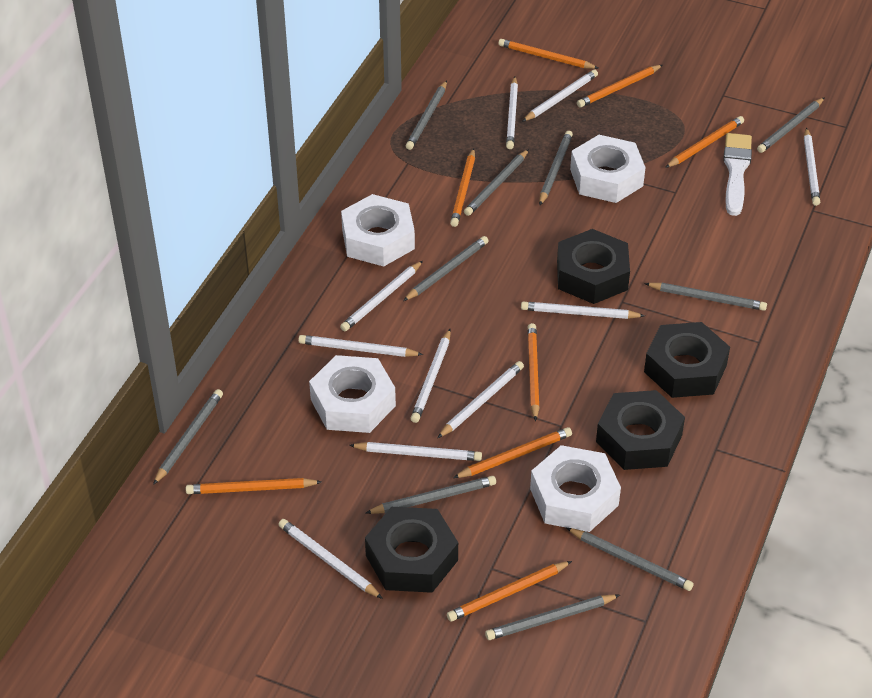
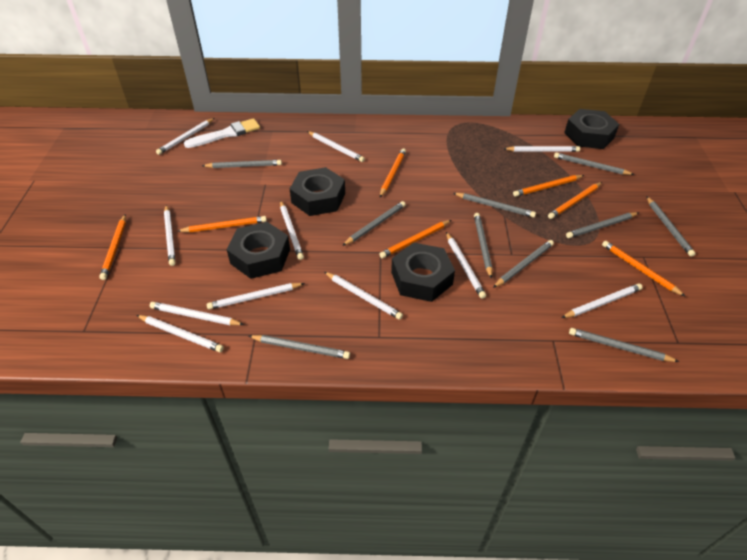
orange pencil: [186,478,322,494] [447,561,572,622] [450,148,475,227] [453,427,572,478] [498,39,599,69] [527,323,540,421] [577,65,662,108] [665,116,744,168] = 8 -> [99,214,126,280] [178,216,267,232] [379,220,451,258] [380,148,406,197] [513,175,584,197] [548,182,602,219] [602,241,686,297] = 7
white nut: [309,355,396,433] [341,194,415,267] [530,445,621,532] [570,135,646,203] = 4 -> none = 0
white pencil: [278,519,383,599] [298,335,423,357] [340,261,423,331] [349,442,482,461] [410,329,451,423] [438,361,524,438] [506,77,518,149] [521,301,645,319] [522,69,598,122] [804,128,820,206] = 10 -> [137,315,224,352] [150,302,244,325] [156,118,214,155] [164,205,176,266] [207,283,305,310] [280,200,304,260] [307,131,365,162] [324,272,403,320] [446,232,486,299] [504,146,580,152] [561,283,643,318] = 11

